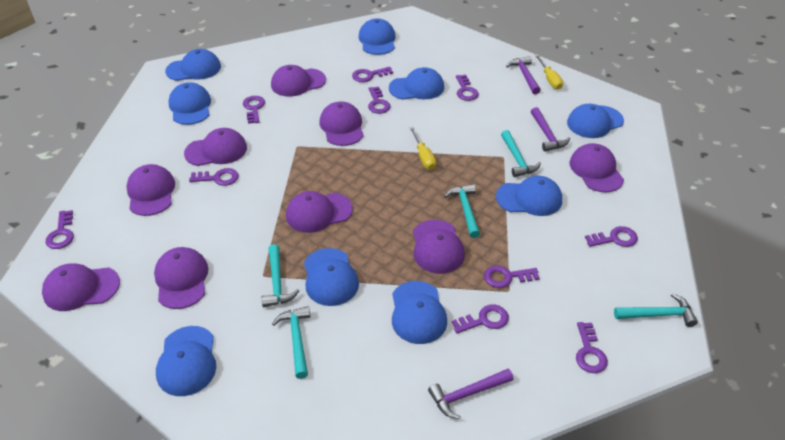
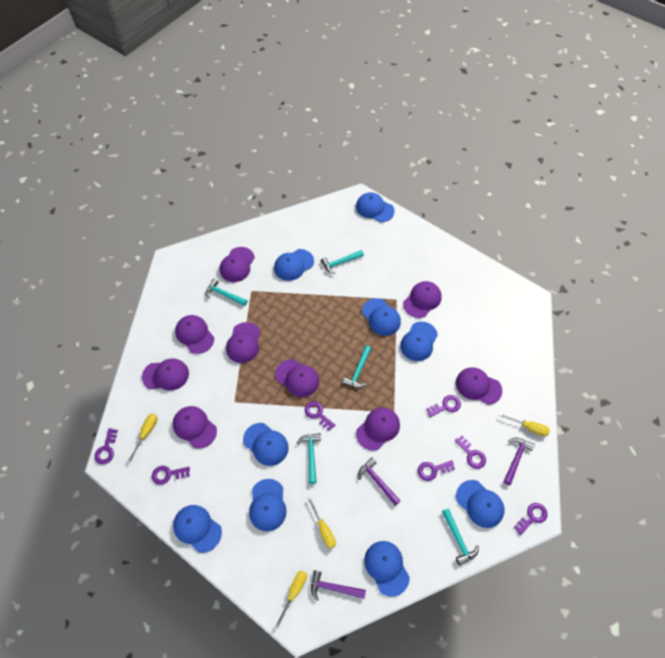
purple key: [46,210,74,249] [189,168,239,186] [243,96,265,124] [352,67,393,82] [368,87,391,114] [452,304,509,334] [456,75,479,101] [484,265,540,288] [576,322,608,373] [585,226,638,247] = 10 -> [94,428,118,464] [152,466,190,485] [305,401,335,431] [418,460,455,481] [426,395,461,417] [455,435,486,469] [514,503,547,535] = 7
yellow screwdriver: [409,126,436,170] [535,54,563,90] = 2 -> [128,414,157,462] [275,570,307,629] [307,497,336,549] [499,413,550,436] = 4

